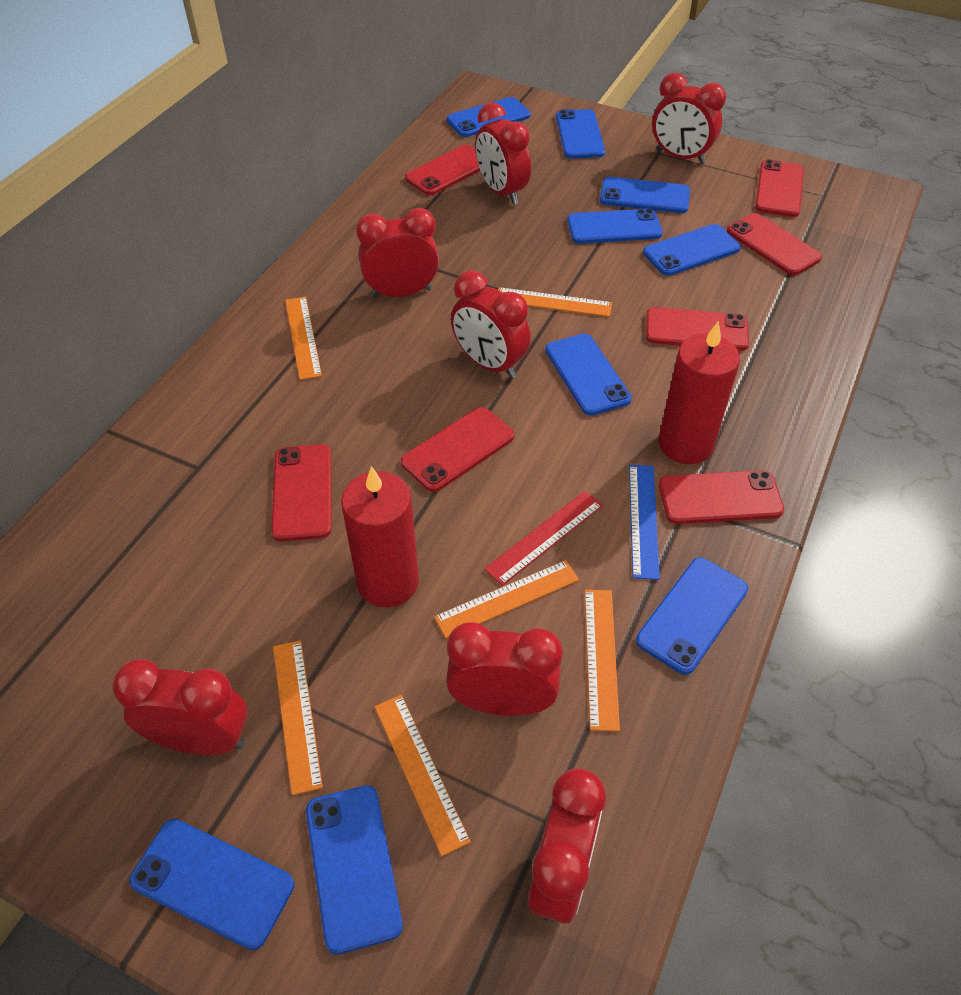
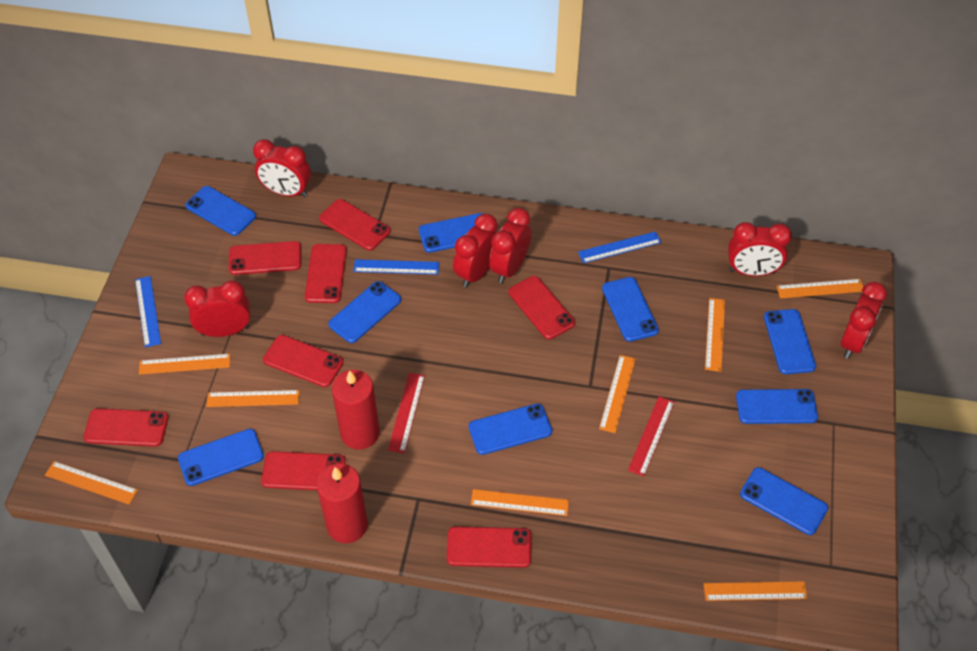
blue ruler: [629,465,660,580] = 1 -> [135,276,161,348] [353,259,439,275] [578,231,662,263] = 3
orange ruler: [273,641,323,795] [285,297,322,380] [375,695,471,856] [434,560,579,638] [498,287,612,317] [585,590,620,731] = 6 -> [45,461,138,505] [139,354,230,375] [206,390,300,407] [471,489,569,516] [599,355,636,433] [703,581,807,601] [705,298,725,372] [776,279,863,298] = 8
red clock: [112,659,248,755] [356,208,439,298] [446,622,563,716] [451,270,531,379] [475,102,531,205] [528,768,606,924] [652,73,726,164] = 7 -> [184,280,251,337] [253,139,311,197] [453,213,498,287] [489,208,531,283] [728,222,792,276] [840,282,887,359] = 6
red phone: [271,444,331,541] [401,407,514,492] [405,145,480,195] [646,307,749,351] [659,470,784,524] [727,213,822,275] [755,159,804,217] = 7 -> [84,408,168,446] [229,241,301,275] [261,451,346,490] [263,335,344,387] [305,244,347,303] [319,199,391,250] [447,527,531,568] [509,276,575,339] = 8
red ruler: [484,491,603,586] = 1 -> [388,373,425,453] [628,396,674,477] = 2

